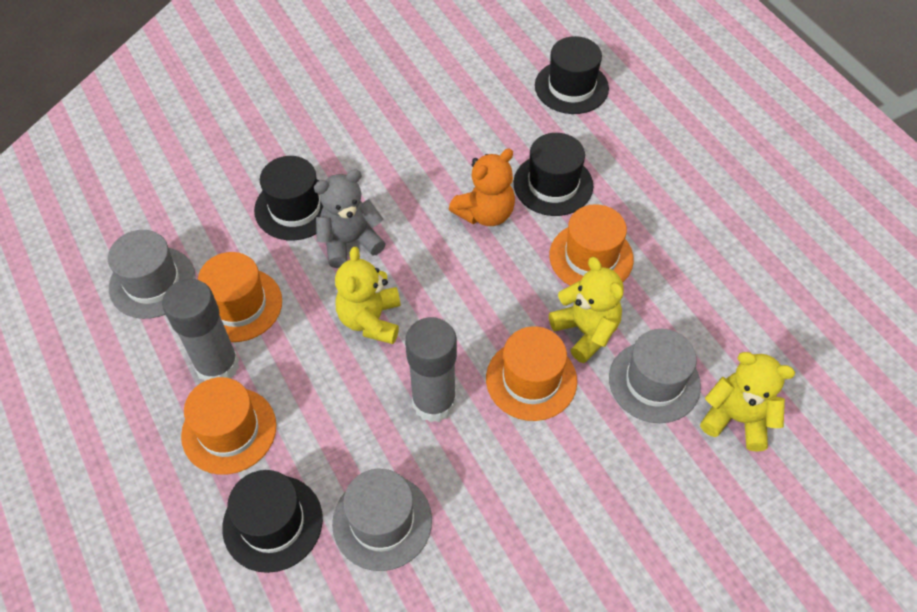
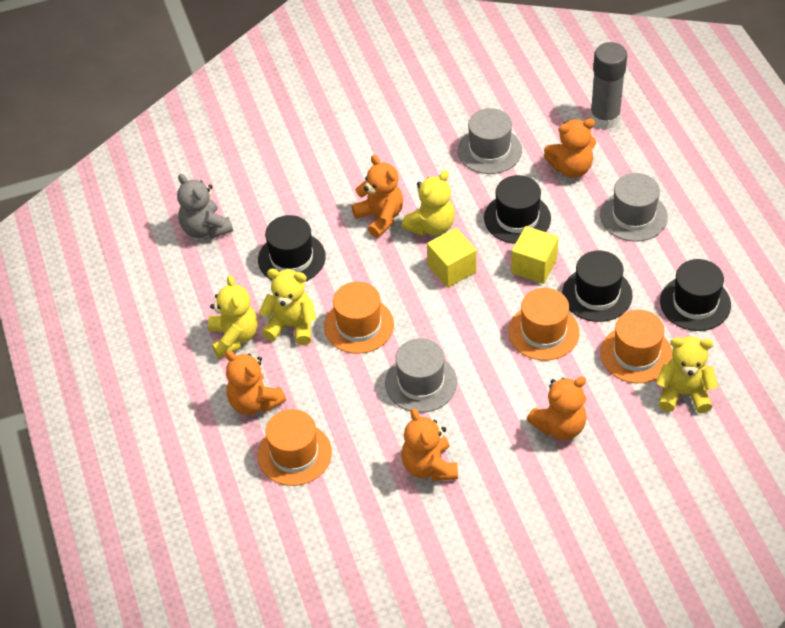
grey glue stick: [162,279,239,381] [405,317,457,422] = 2 -> [590,42,627,129] = 1
orange teddy bear: [449,149,515,226] = 1 -> [225,350,286,415] [351,155,403,238] [401,408,458,481] [527,376,587,440] [544,118,596,178] = 5
yellow cube: none = 0 -> [427,228,477,287] [511,226,559,284] = 2
yellow teddy bear: [335,247,401,344] [549,257,624,363] [700,352,795,452] = 3 -> [208,275,258,358] [259,269,316,345] [402,170,455,236] [656,336,718,413] = 4

